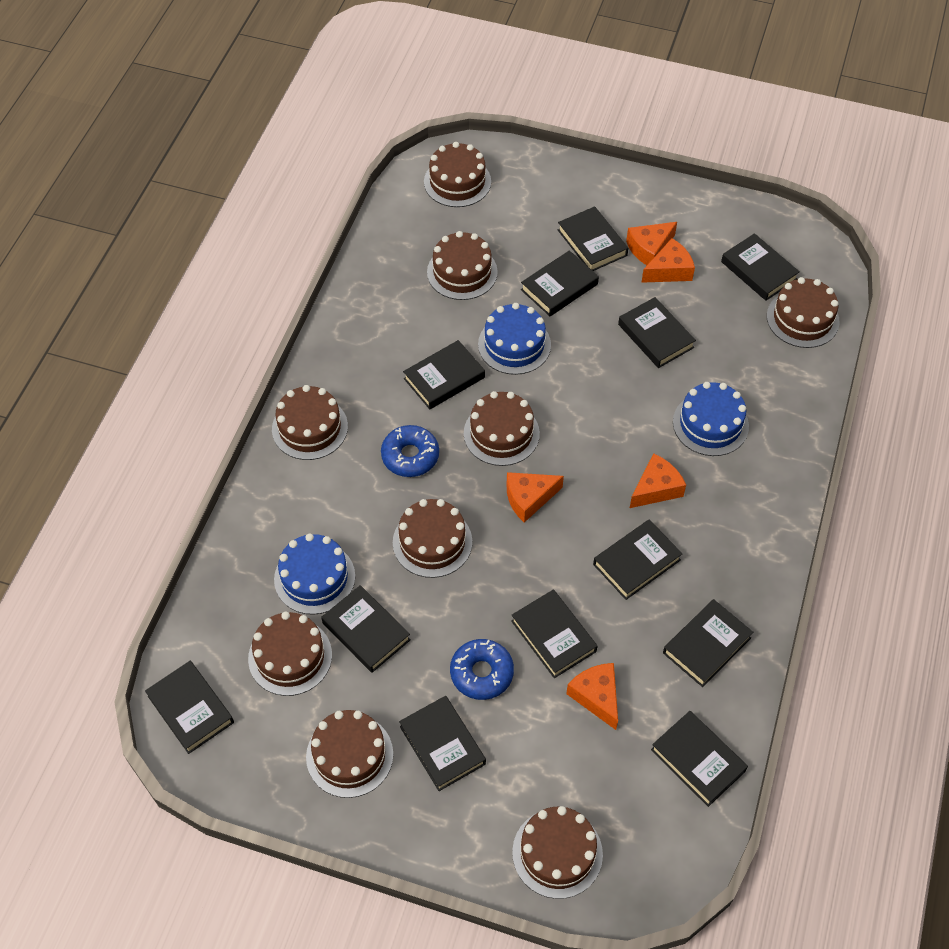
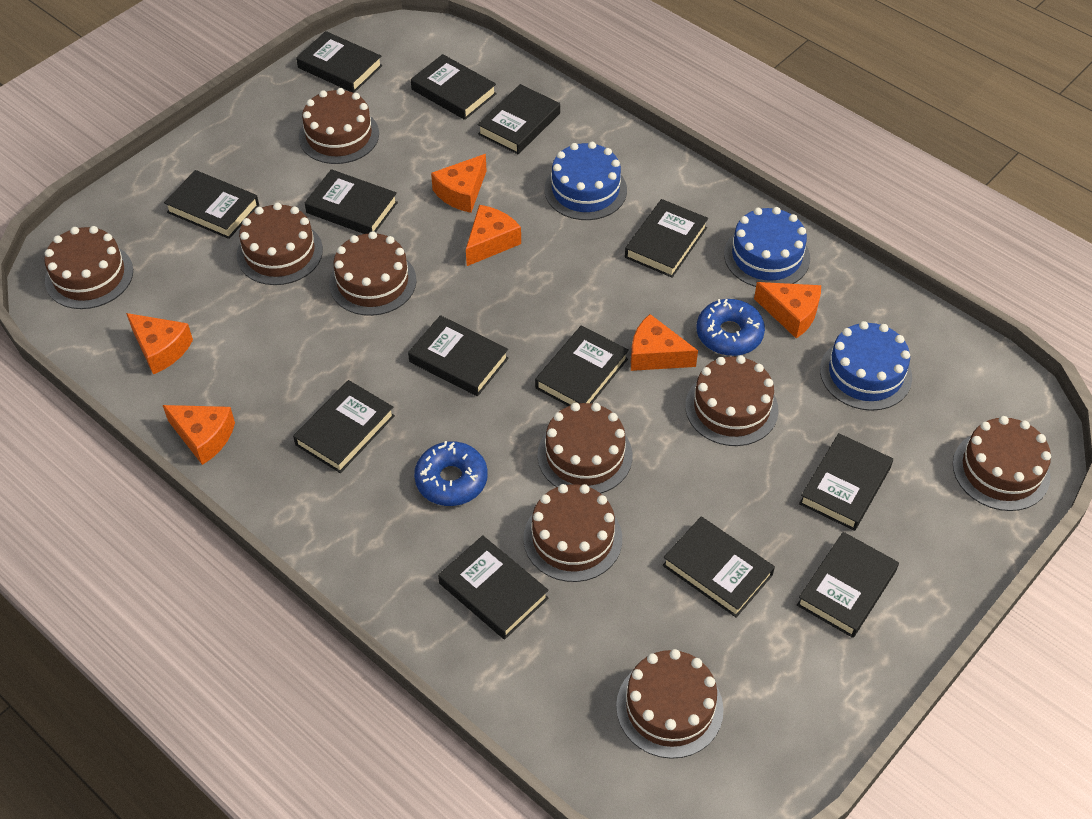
black book: [145,661,234,754] [321,585,411,673] [399,696,486,791] [403,340,485,409] [511,589,597,678] [521,250,599,316] [558,206,628,271] [593,519,682,600] [618,297,696,368] [651,711,748,807] [663,599,753,687] [721,233,800,301] = 12 -> [164,170,259,239] [293,380,395,473] [296,31,382,93] [305,169,398,234] [408,315,509,396] [411,54,497,120] [438,535,549,640] [477,84,560,154] [535,325,629,406] [625,199,708,278] [663,517,775,618] [797,532,899,638] [799,433,893,531] = 13
orange cheese: [507,472,564,522] [566,663,618,730] [626,222,677,265] [630,453,686,508] [641,238,695,283] = 5 -> [126,313,193,375] [163,405,235,465] [431,154,486,213] [466,205,521,266] [631,314,698,371] [754,282,821,339] = 6

